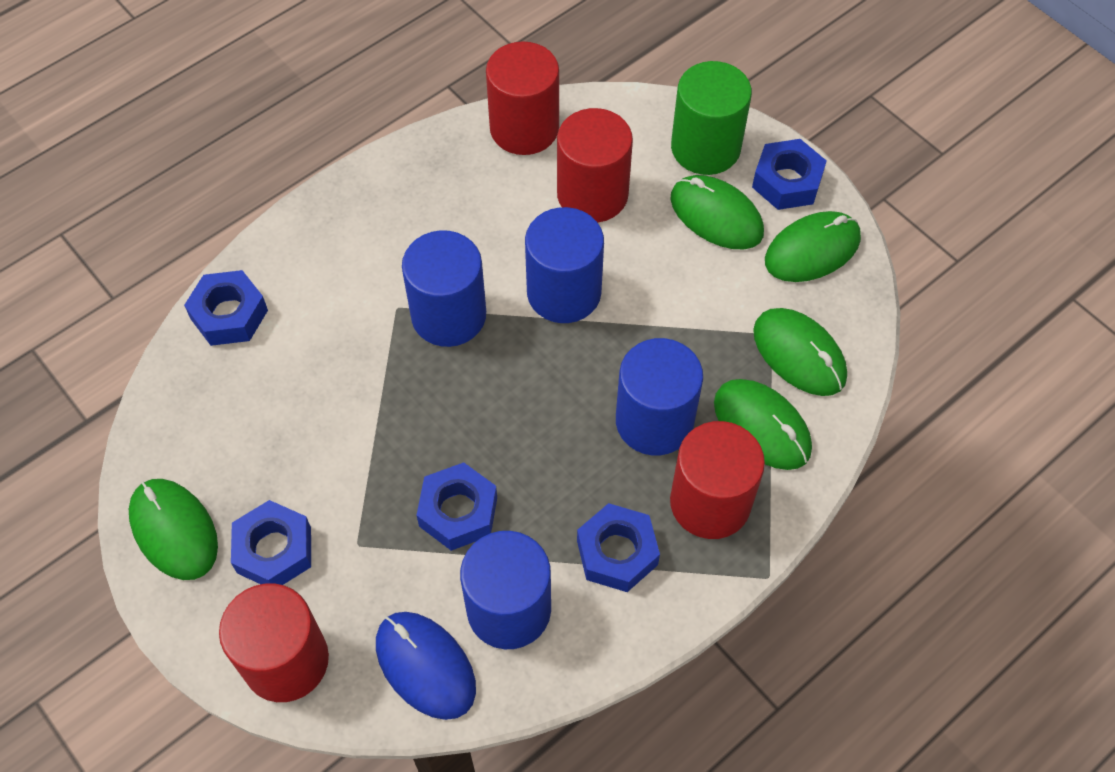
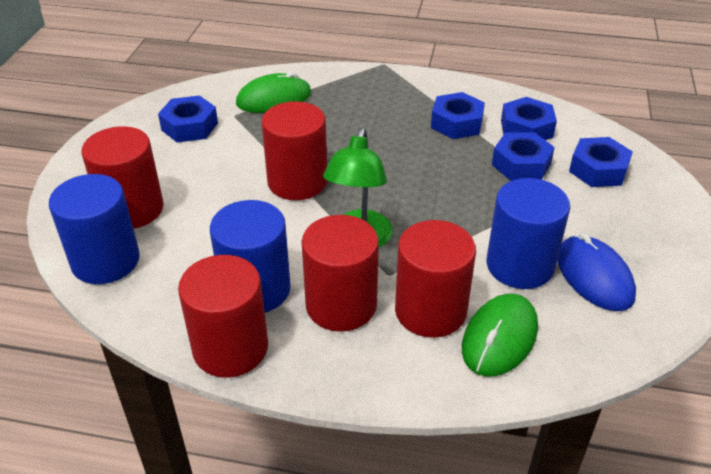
blue cylinder: [402,230,486,347] [460,531,551,649] [525,207,604,323] [616,338,703,455] = 4 -> [49,174,140,284] [210,200,291,313] [487,178,570,289] = 3
green cylinder: [671,61,752,175] = 1 -> none = 0
green lamp: none = 0 -> [323,128,393,248] = 1
green mouse: [129,479,218,580] [670,175,764,249] [714,379,812,470] [753,308,847,396] [765,211,861,282] = 5 -> [236,72,311,113] [462,294,538,377] = 2
red cylinder: [219,583,329,702] [486,41,559,155] [557,108,633,222] [670,421,765,539] = 4 -> [82,126,164,229] [178,255,268,378] [261,101,327,200] [301,215,379,332] [395,220,476,338] = 5

